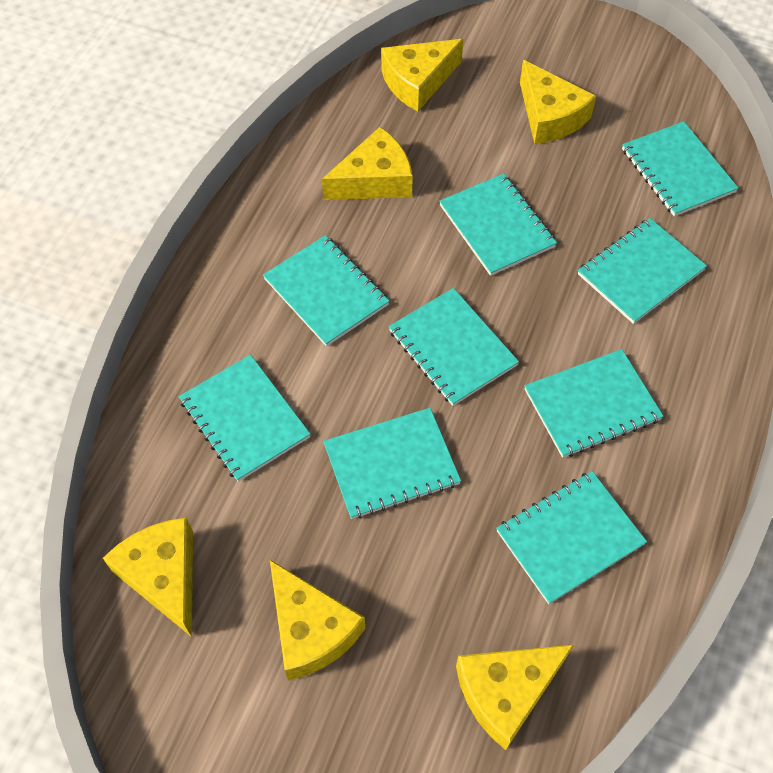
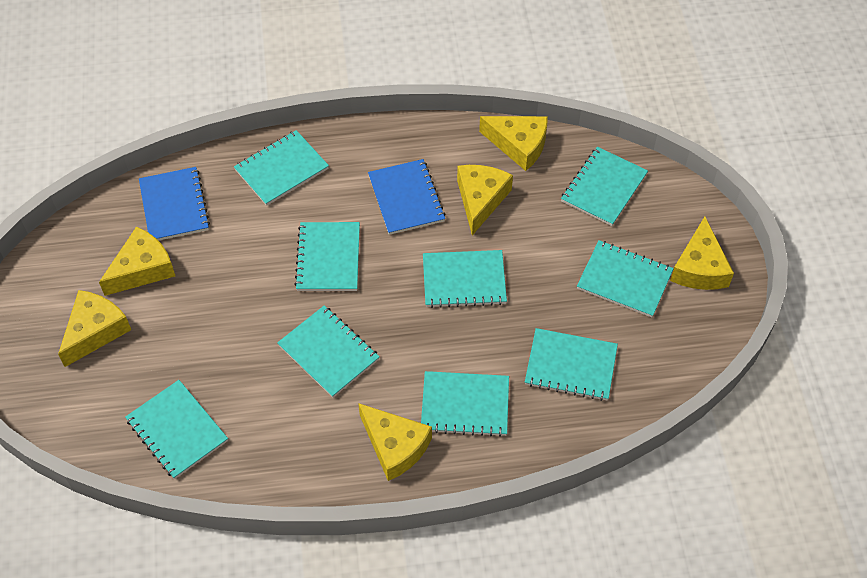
blue notebook: none = 0 -> [139,167,210,241] [368,159,446,235] = 2

